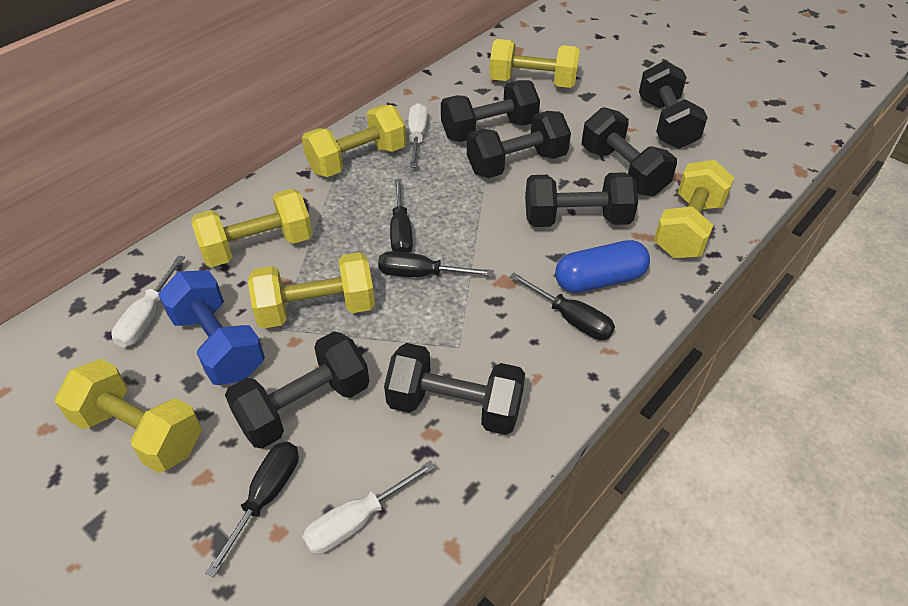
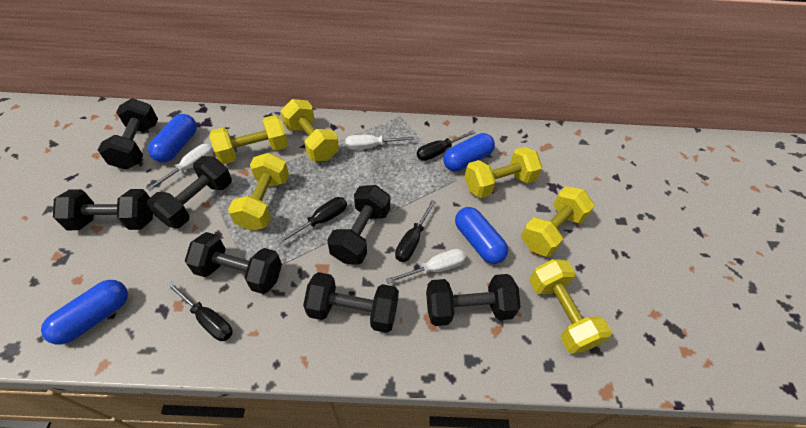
blue capsule: [555,240,650,293] = 1 -> [41,280,128,345] [148,114,197,163] [443,133,495,171] [455,207,508,264] = 4
blue dumbbell: [158,270,265,385] = 1 -> none = 0

